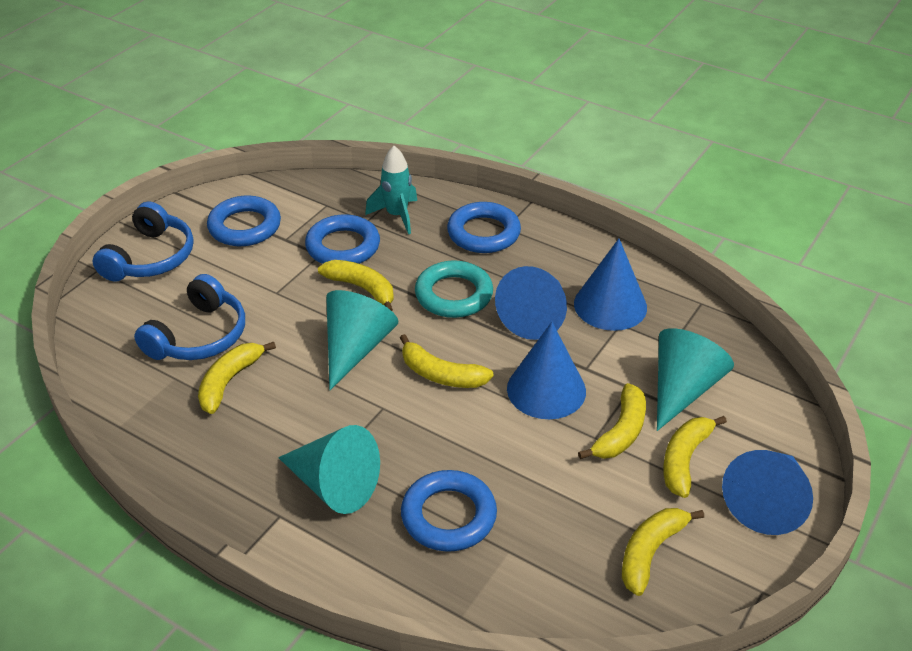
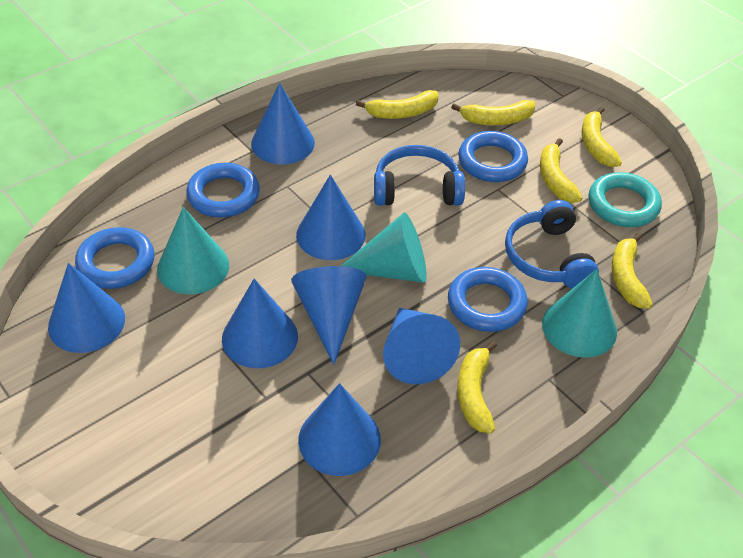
blue cone: [495,266,567,340] [507,322,586,419] [574,239,647,331] [722,450,813,535] = 4 -> [48,263,125,353] [222,279,298,368] [251,83,315,165] [291,266,367,365] [296,175,365,260] [298,383,381,476] [383,308,460,384] = 7
turquoise rocket: [365,146,417,234] = 1 -> none = 0

